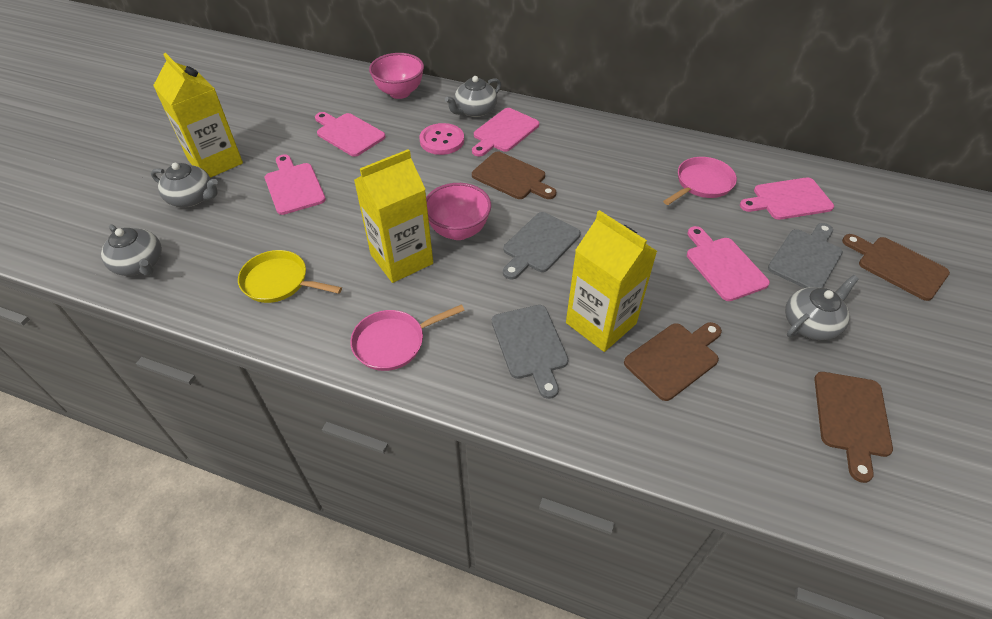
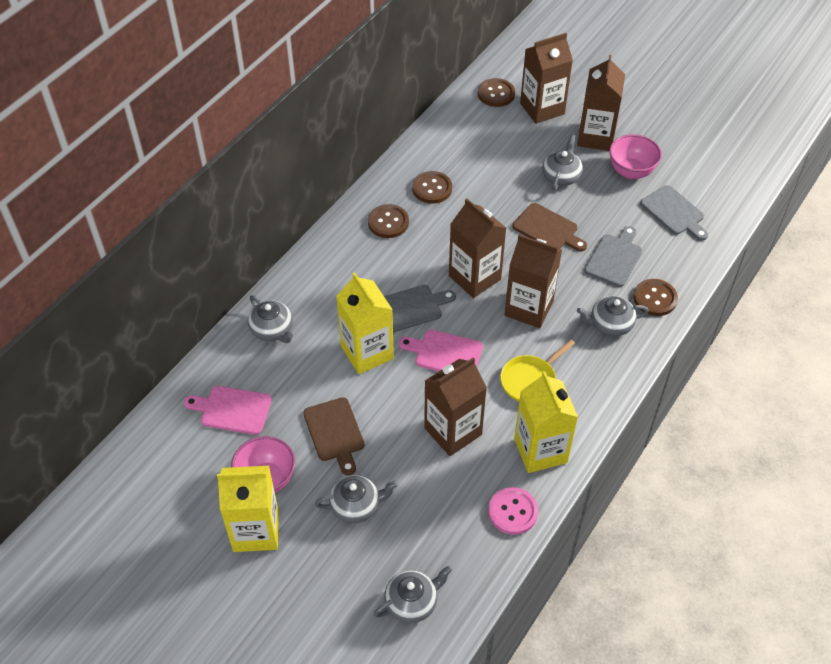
brown button: none = 0 -> [368,204,409,238] [412,171,452,204] [478,78,515,107] [633,279,678,316] = 4
brown carton: none = 0 -> [424,358,487,456] [449,198,506,298] [504,235,562,328] [520,33,573,124] [577,55,625,151] = 5
brown cutting board: [472,152,556,199] [624,322,722,401] [814,372,893,483] [842,234,950,301] = 4 -> [303,397,364,476] [512,203,587,251] = 2
grey teapot: [101,224,162,276] [151,163,218,207] [445,76,501,117] [785,275,859,340] = 4 -> [248,295,293,343] [315,475,398,523] [374,566,452,623] [542,134,583,191] [577,296,649,336] = 5
pink cutting board: [265,154,326,215] [315,112,386,157] [472,108,539,157] [687,226,770,301] [740,177,834,220] = 5 -> [184,386,272,435] [399,330,483,371] = 2
pink pan: [350,304,465,371] [663,157,737,205] = 2 -> none = 0

